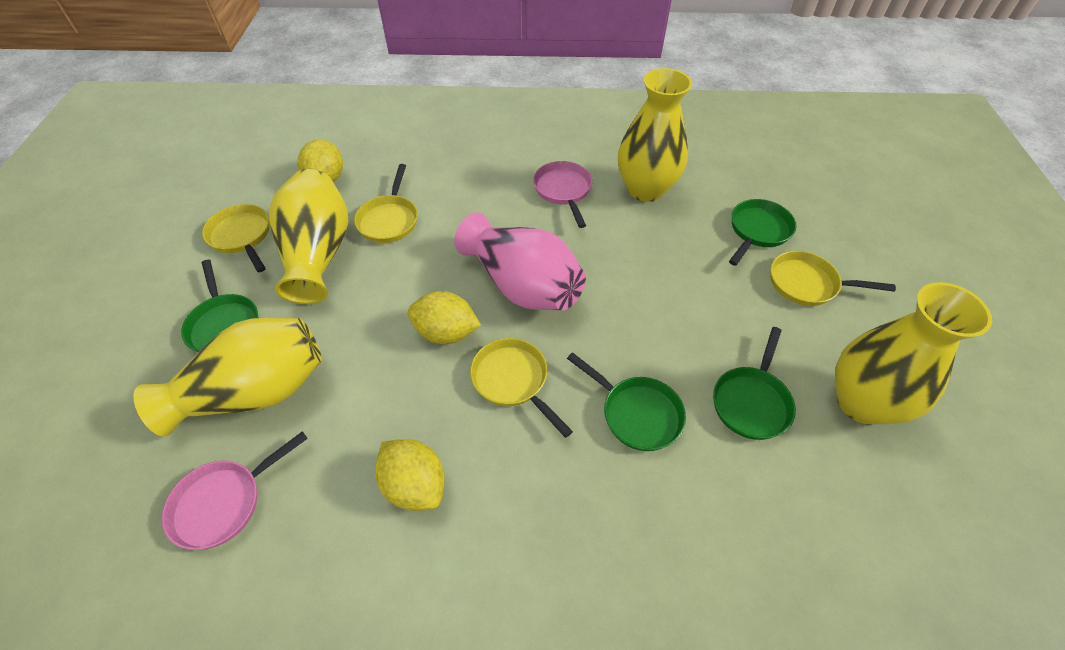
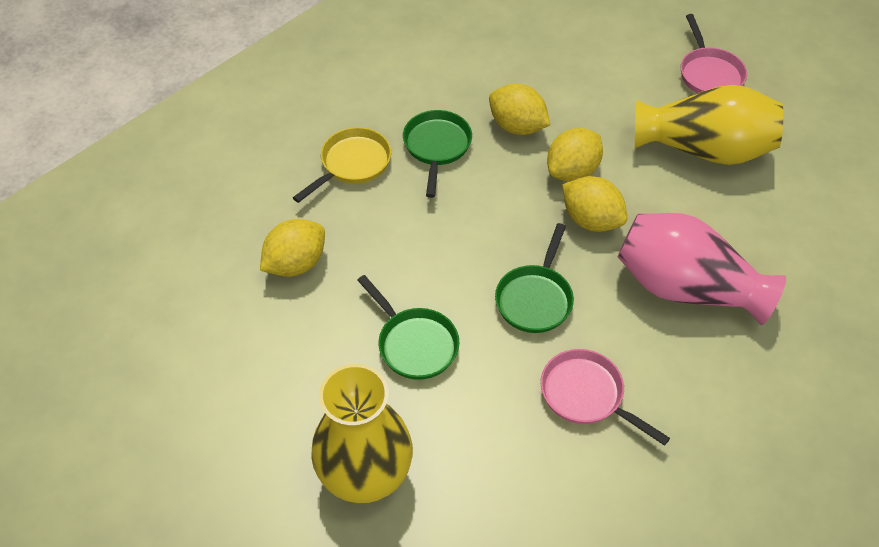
green pan: [181,260,258,352] [567,352,686,451] [713,327,796,440] [729,199,797,266] = 4 -> [357,275,460,380] [403,110,472,198] [495,223,574,333] = 3
yellow lemon: [298,139,343,182] [375,439,445,511] [407,291,481,344] = 3 -> [260,219,325,277] [489,84,550,135] [547,128,603,182] [562,176,627,232] = 4
yellow pan: [202,204,269,272] [354,164,418,243] [470,338,573,438] [770,251,896,306] = 4 -> [293,127,391,203] = 1
yellow vase: [133,318,322,437] [269,169,349,304] [618,68,692,202] [835,282,992,425] = 4 -> [311,364,413,503] [635,85,783,165] = 2

